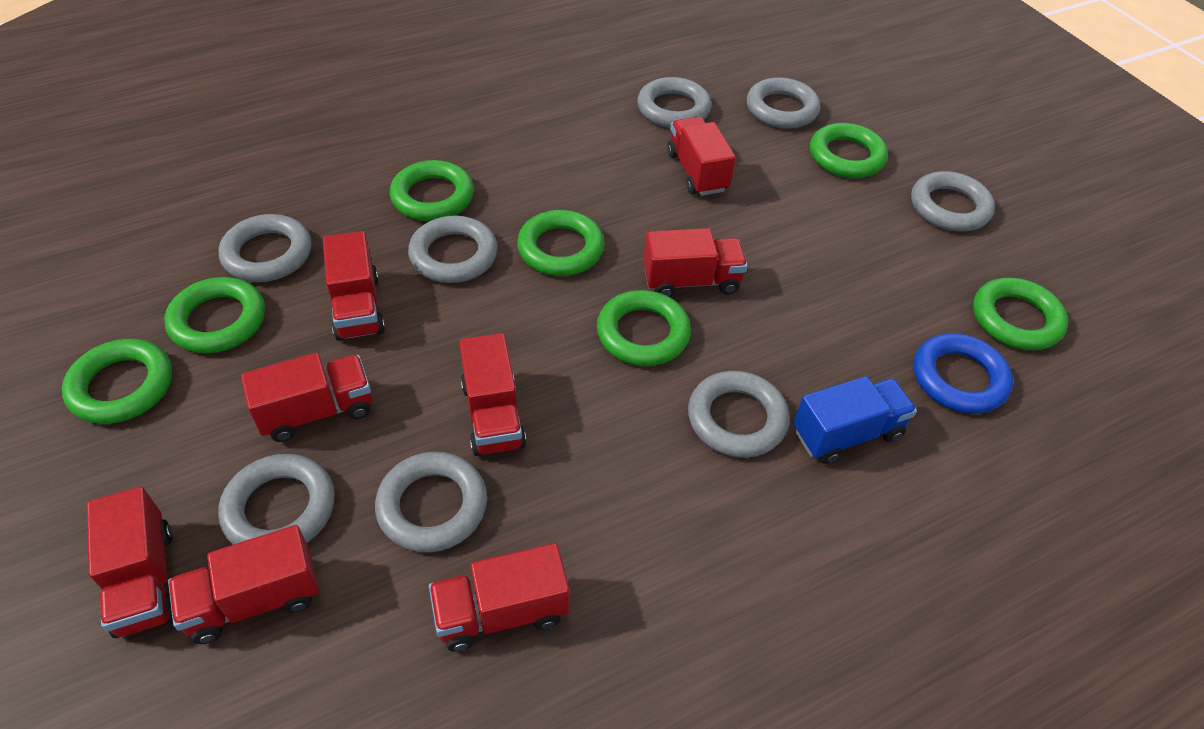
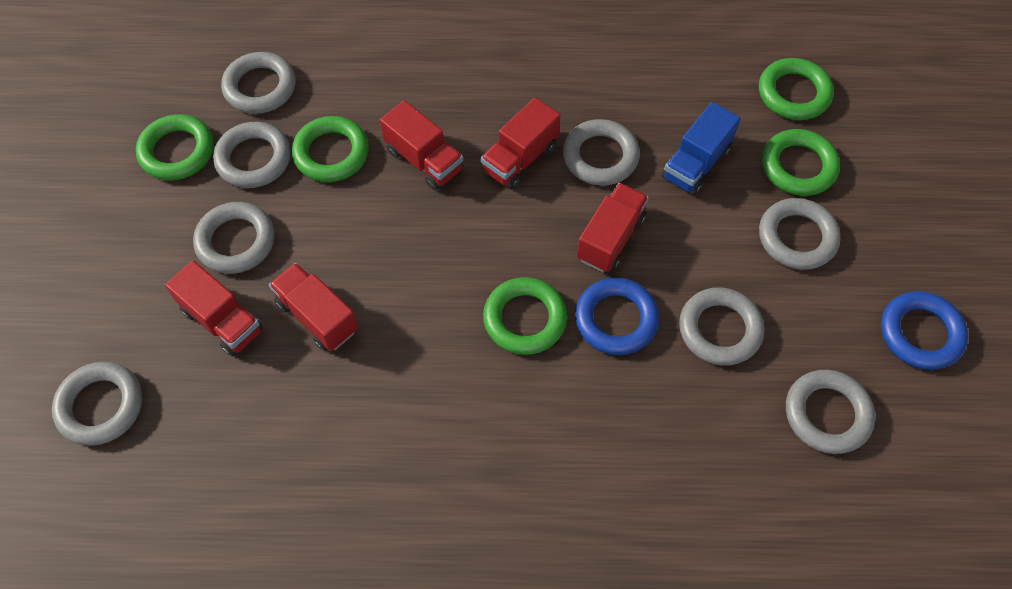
blue ring: [913,333,1013,414] = 1 -> [575,277,659,355] [881,291,968,370] = 2
green ring: [62,339,172,424] [164,277,265,353] [390,160,474,221] [517,210,605,276] [597,290,691,366] [810,123,888,178] [973,278,1068,350] = 7 -> [136,114,214,180] [292,116,369,182] [483,277,567,355] [759,58,834,120] [762,129,840,196] = 5
red truck: [87,486,173,638] [168,525,319,644] [241,353,372,442] [323,231,385,341] [429,543,570,651] [459,333,526,456] [643,228,748,297] [667,117,736,196] = 8 -> [165,260,263,357] [269,263,358,351] [380,100,463,190] [481,97,561,189] [577,183,649,272] = 5

